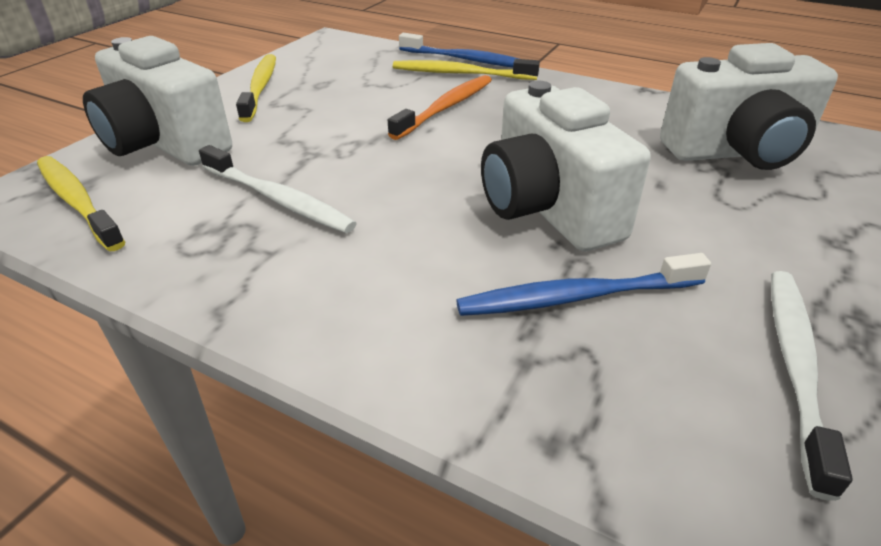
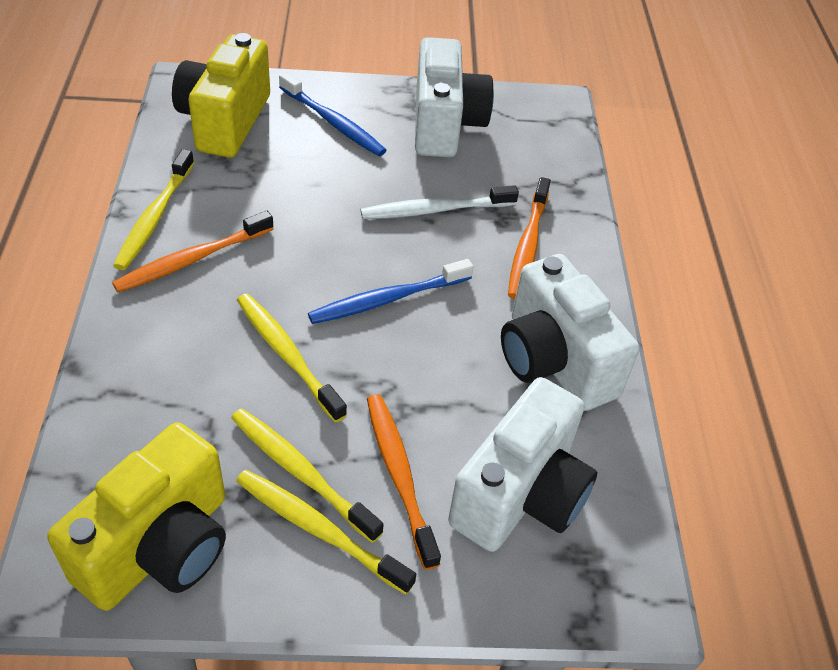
orange toothbrush: [388,75,492,140] = 1 -> [112,211,274,292] [367,394,441,570] [508,177,551,299] = 3
white toothbrush: [199,145,357,233] [771,271,853,501] = 2 -> [360,185,519,219] = 1
yellow camera: none = 0 -> [47,422,226,611] [172,33,270,158] = 2
yellow toothbrush: [37,156,125,251] [236,54,276,122] [393,59,540,80] = 3 -> [113,149,194,270] [231,408,384,543] [236,470,416,594] [237,294,347,423] = 4

